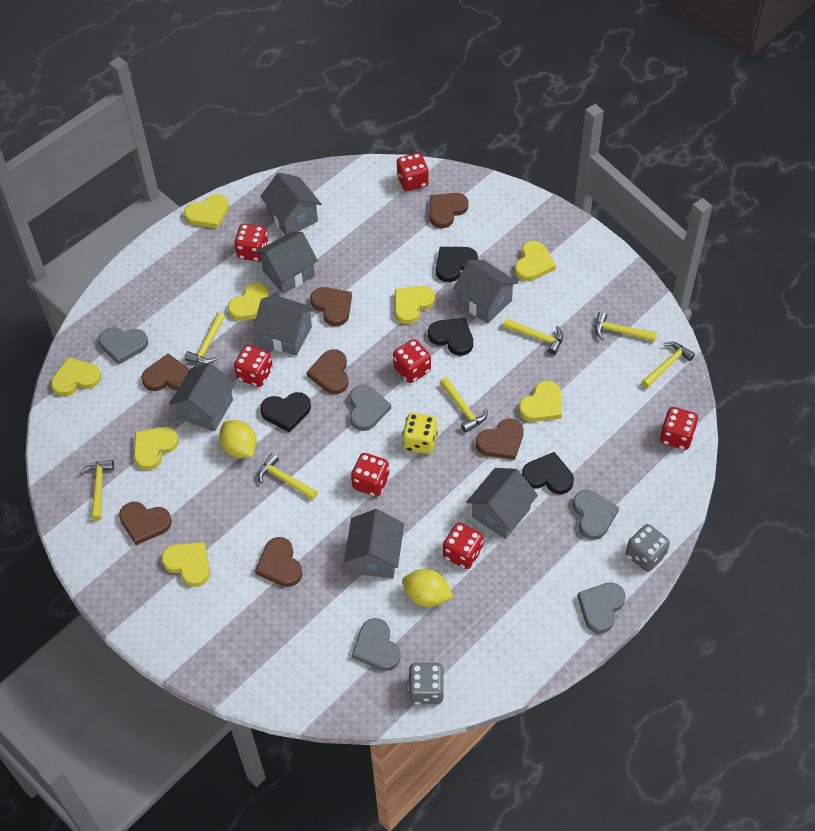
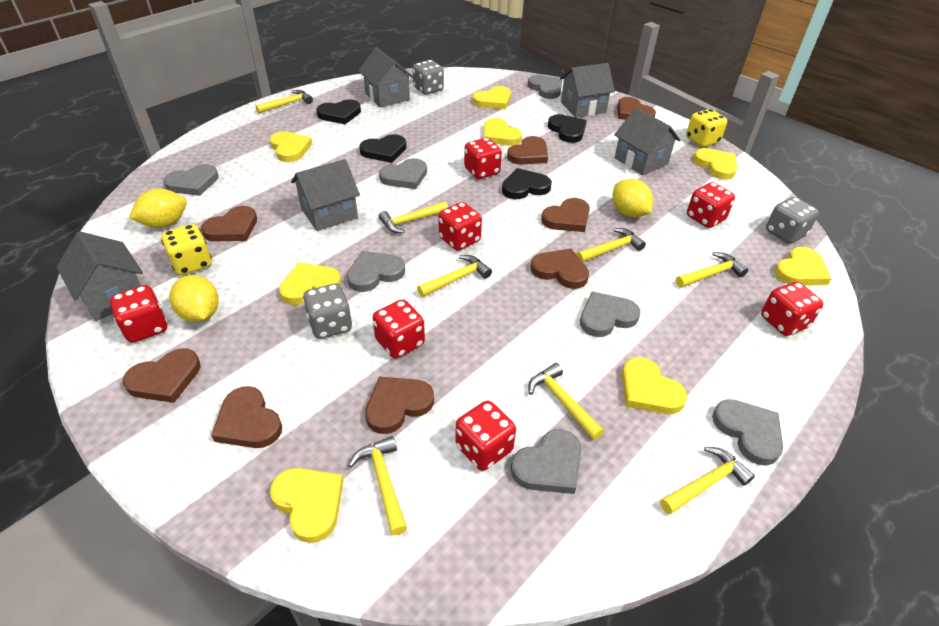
brown heart: [119,502,172,545] [141,354,190,391] [255,537,302,587] [307,349,349,394] [311,287,352,326] [430,193,468,228] [476,419,524,460] = 7 -> [123,348,200,403] [201,206,257,241] [211,386,282,448] [365,377,434,434] [507,136,548,164] [531,249,589,289] [541,198,590,232] [617,97,656,120] = 8
grey dice: [408,663,444,705] [626,524,670,572] = 2 -> [303,283,352,339] [412,60,444,94] [766,197,819,244] = 3
grey heart: [99,327,148,365] [350,385,391,431] [352,618,401,671] [573,490,619,540] [577,582,626,633] = 5 -> [163,164,219,196] [347,251,405,292] [379,158,427,189] [511,429,582,494] [528,75,563,99] [580,291,640,337] [712,399,783,466] = 7
grey house: [169,363,235,431] [253,295,314,356] [255,232,318,294] [260,173,321,235] [344,509,404,578] [453,260,518,323] [466,468,538,539] = 7 -> [57,231,143,321] [291,159,360,231] [358,47,414,107] [560,63,615,118] [614,108,681,176] = 5
yellow dice: [402,413,438,454] = 1 -> [161,224,212,275] [686,109,727,147] = 2
yellow hammer: [80,460,114,521] [184,313,225,364] [258,453,318,500] [440,377,488,433] [503,318,563,355] [595,312,657,342] [641,342,695,388] = 7 -> [255,90,313,114] [348,436,407,535] [379,201,448,233] [417,255,492,297] [528,363,604,440] [576,228,646,262] [660,447,755,514] [676,252,748,287] = 8
yellow lemon: [219,420,257,458] [402,569,453,607] = 2 -> [129,189,187,228] [170,275,219,322] [613,179,653,217] = 3

